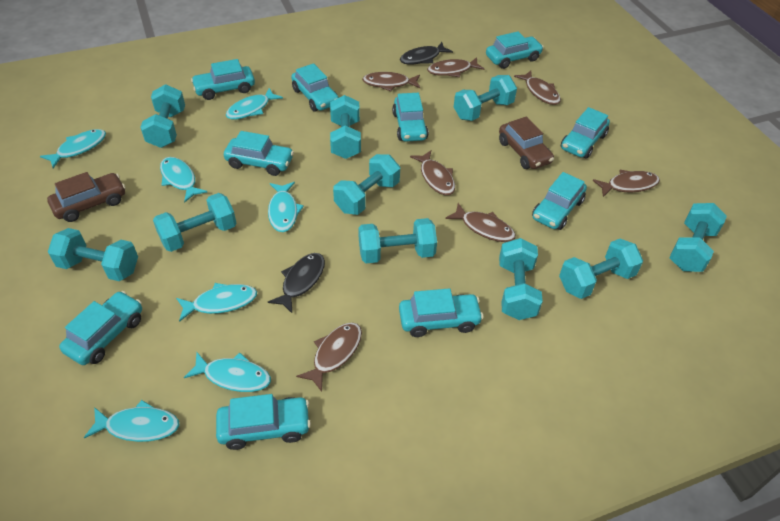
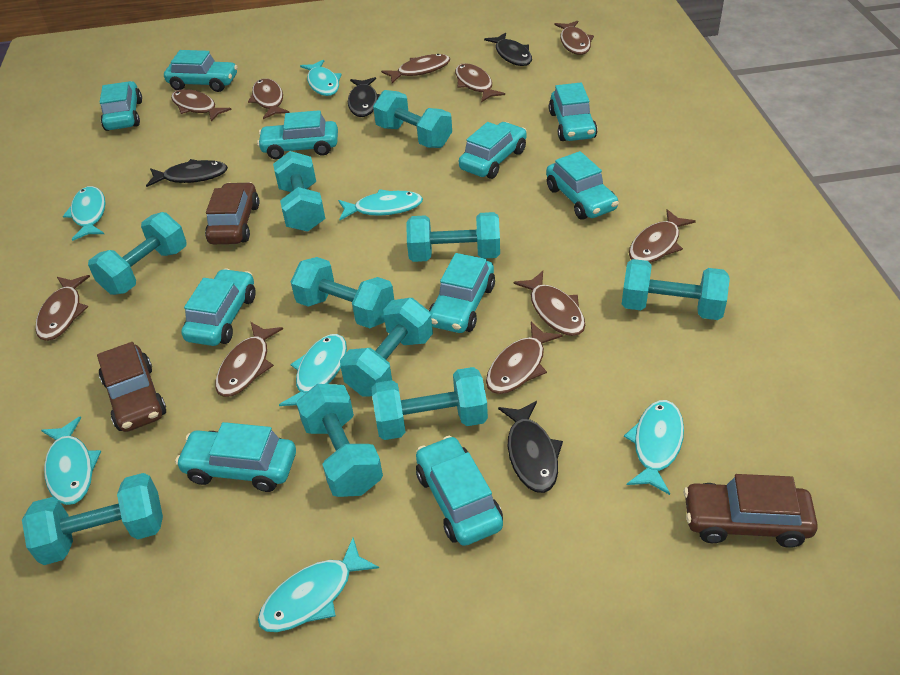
black fish: [268,253,325,313] [400,42,453,65] = 2 -> [146,159,228,187] [348,77,380,117] [484,33,532,66] [498,401,563,493] = 4
brown car: [47,172,125,222] [499,117,554,169] = 2 -> [97,342,166,432] [205,182,259,244] [684,474,818,548] = 3
brown fish: [296,322,362,392] [362,72,420,91] [410,150,455,195] [427,57,484,77] [445,203,516,242] [514,71,561,105] [593,170,660,197] = 7 -> [35,275,90,341] [171,89,232,122] [215,322,283,397] [248,78,290,119] [381,54,450,83] [455,63,505,102] [486,322,562,394] [513,271,585,336] [554,21,594,55] [629,209,696,263] = 10

